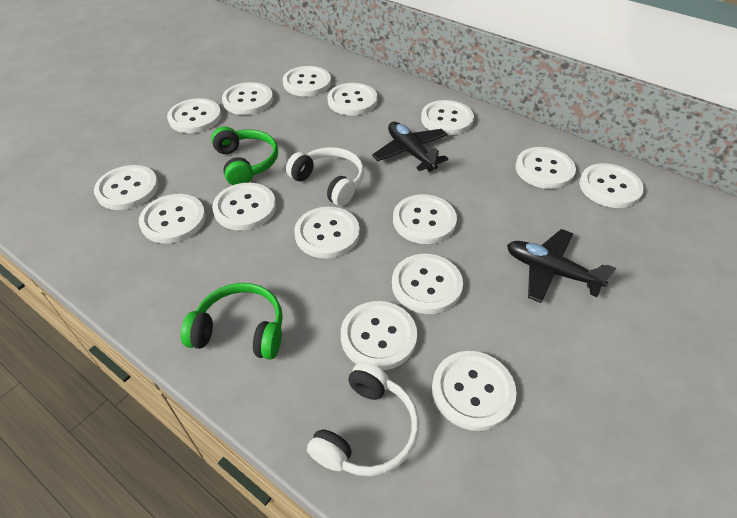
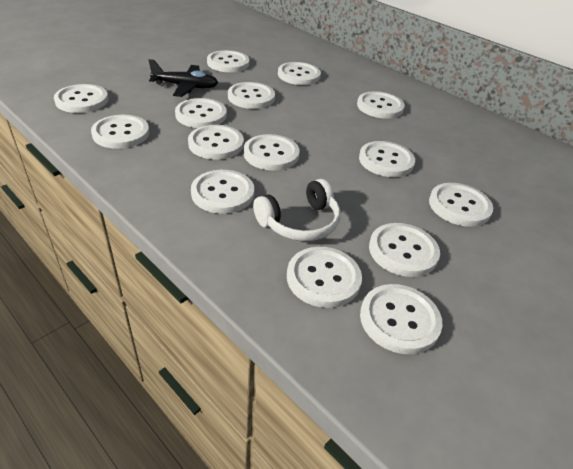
black plane: [372,122,448,172] [507,229,616,303] = 2 -> [149,59,218,97] = 1
green headphones: [181,283,283,360] [211,126,278,185] = 2 -> none = 0
white headphones: [286,147,364,206] [307,362,419,476] = 2 -> [253,179,341,241] = 1

